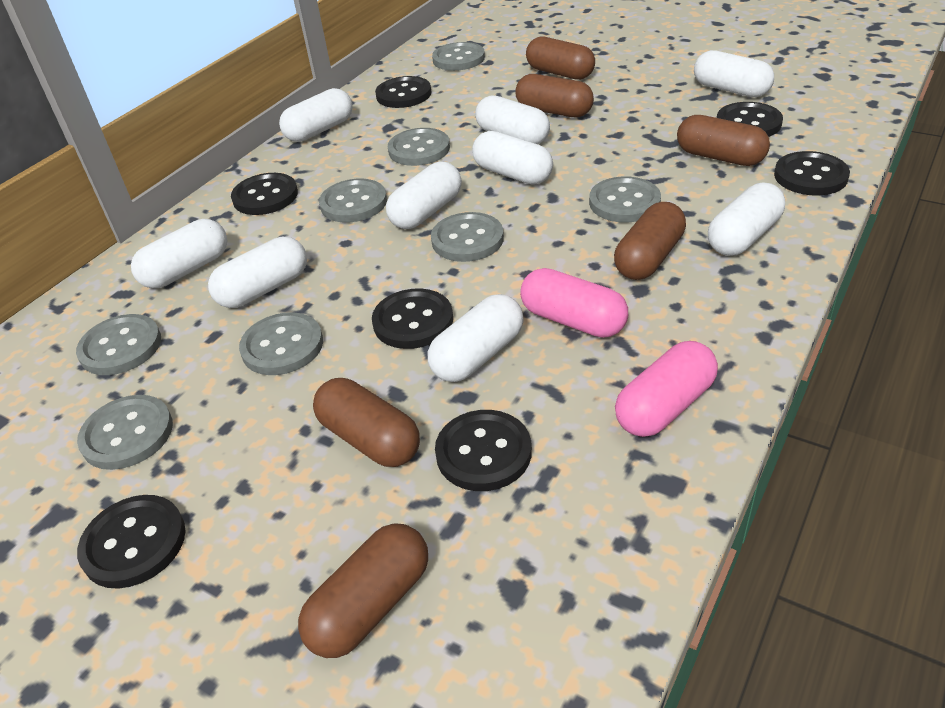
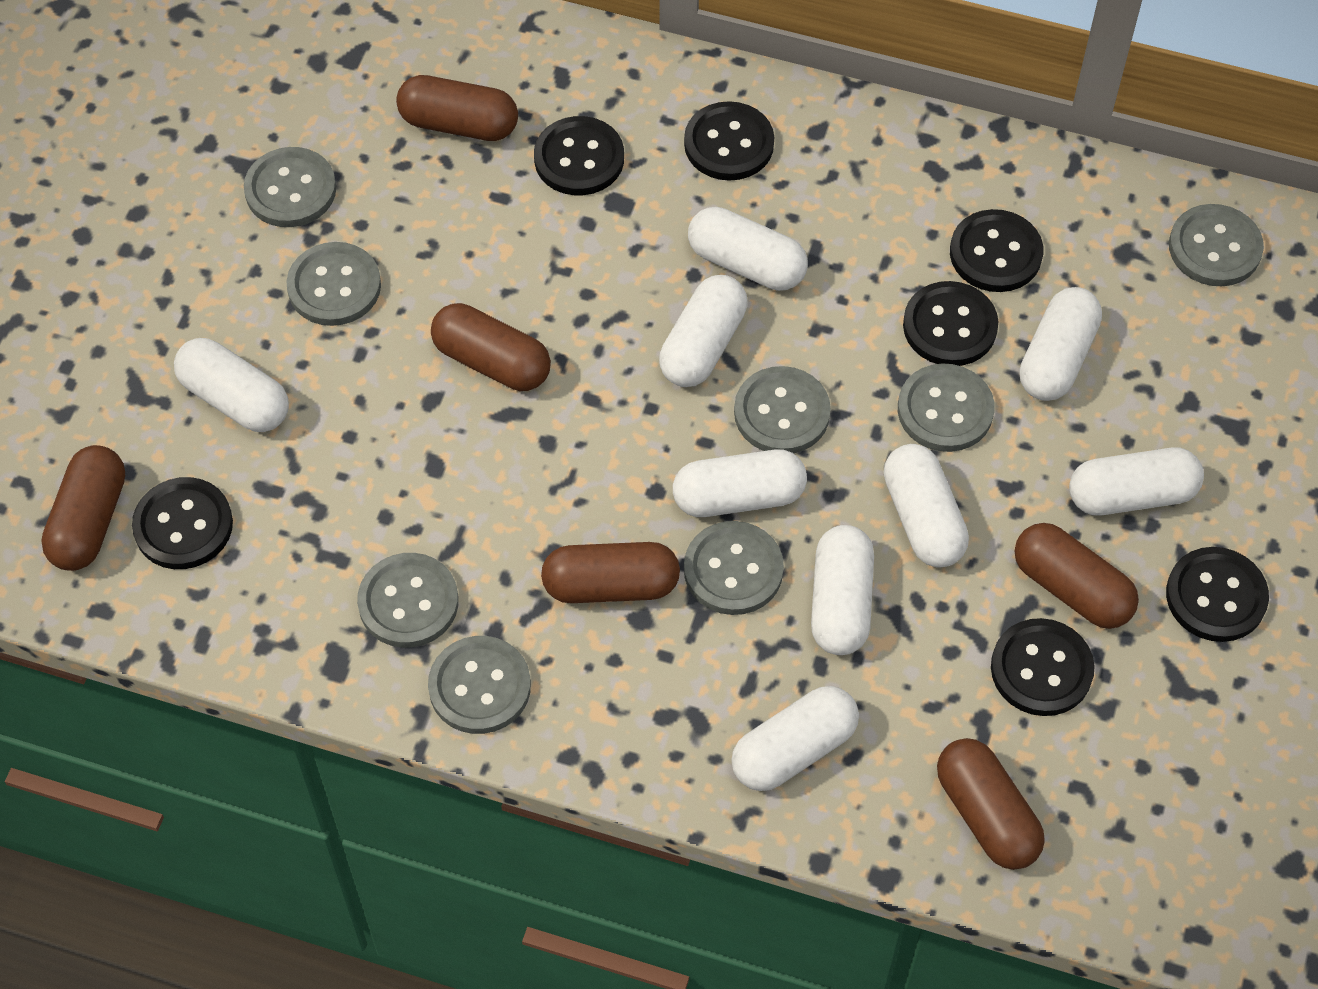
pink capsule: [520,268,628,338] [615,341,718,437] = 2 -> none = 0

